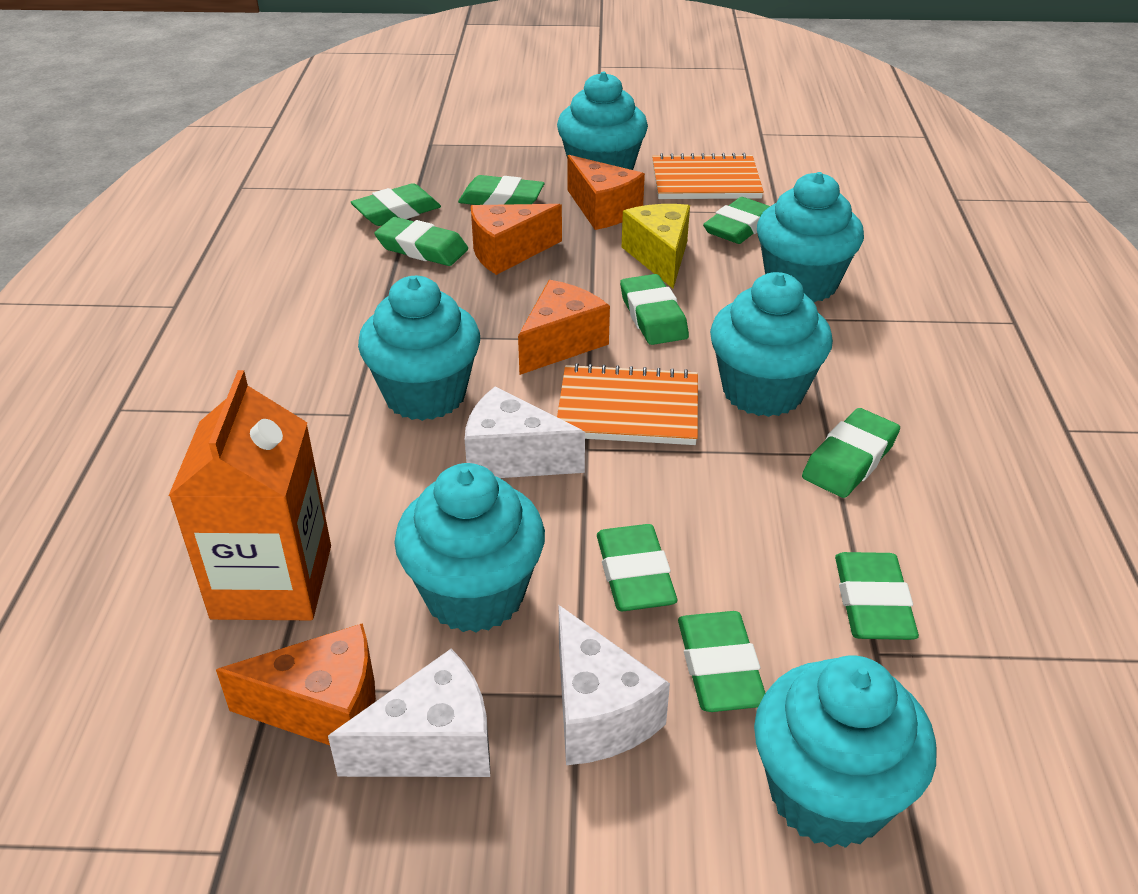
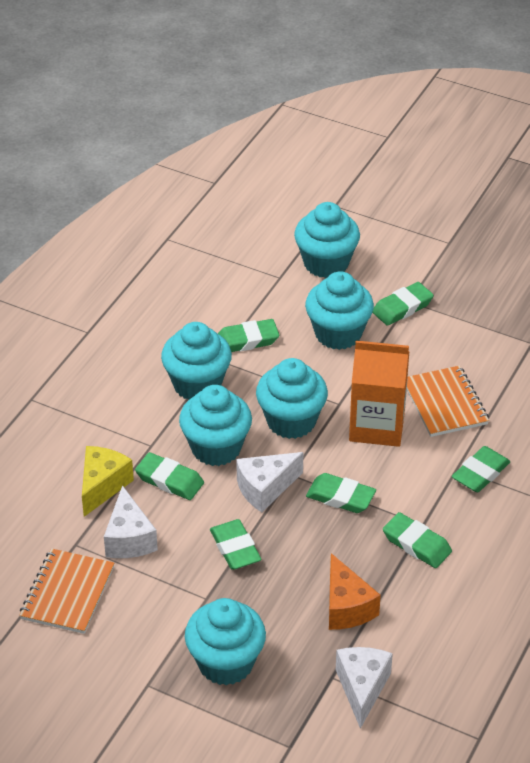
green eraser: [351,183,441,226] [374,217,468,266] [458,175,545,205] [597,524,677,611] [620,274,689,345] [678,611,765,712] [703,197,770,244] [802,408,900,498] [835,552,919,640] = 9 -> [135,452,204,500] [210,519,262,570] [218,319,279,352] [306,473,376,513] [372,282,434,326] [383,512,452,568] [452,446,511,492] = 7
orange cheese: [216,623,376,745] [471,204,562,275] [518,280,610,375] [568,155,645,230] = 4 -> [329,553,381,630] = 1

